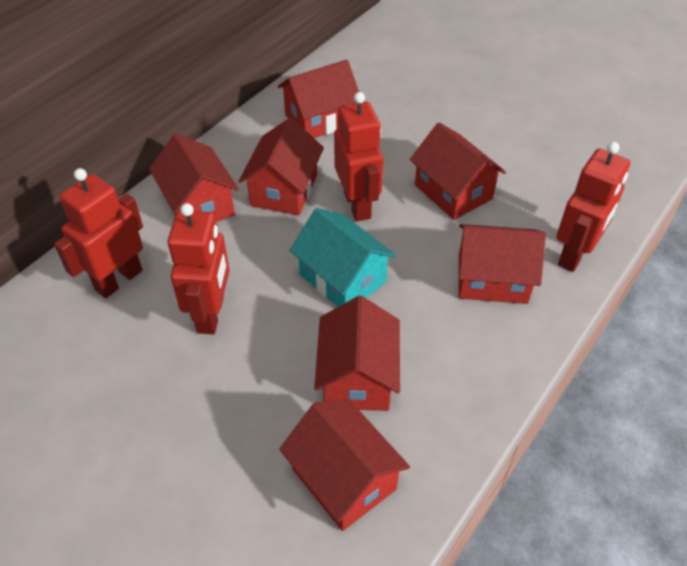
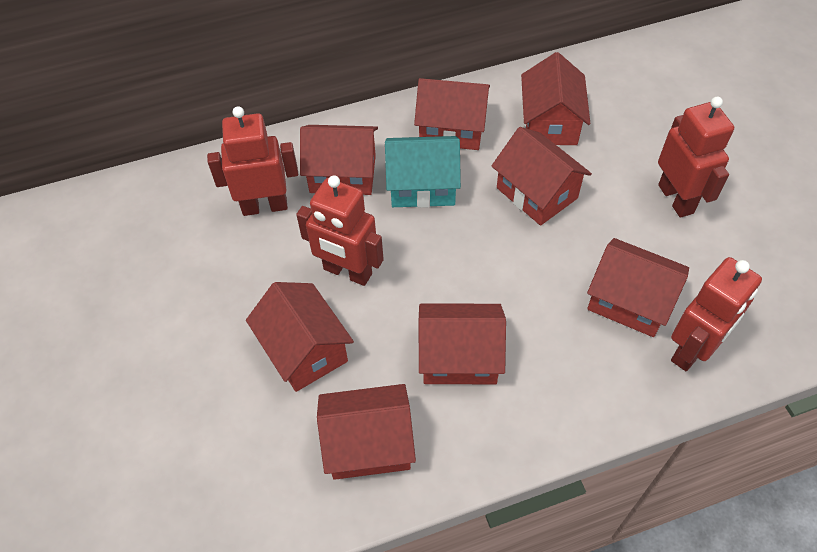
red house: [149,134,239,222] [239,118,324,216] [278,60,359,138] [279,400,410,531] [314,296,400,411] [410,122,506,220] [459,224,546,304] = 7 -> [246,282,354,392] [300,125,378,195] [317,384,416,480] [414,78,490,150] [419,304,506,384] [492,127,592,226] [521,52,590,145] [587,238,689,337] = 8

